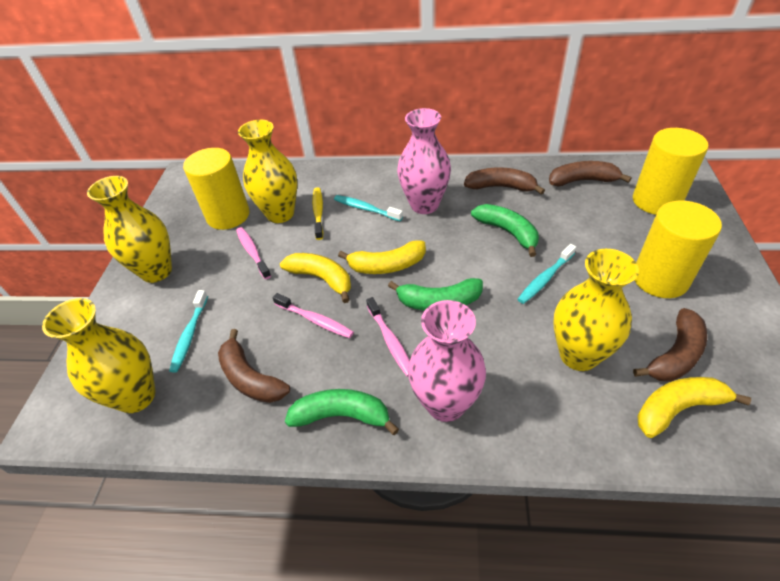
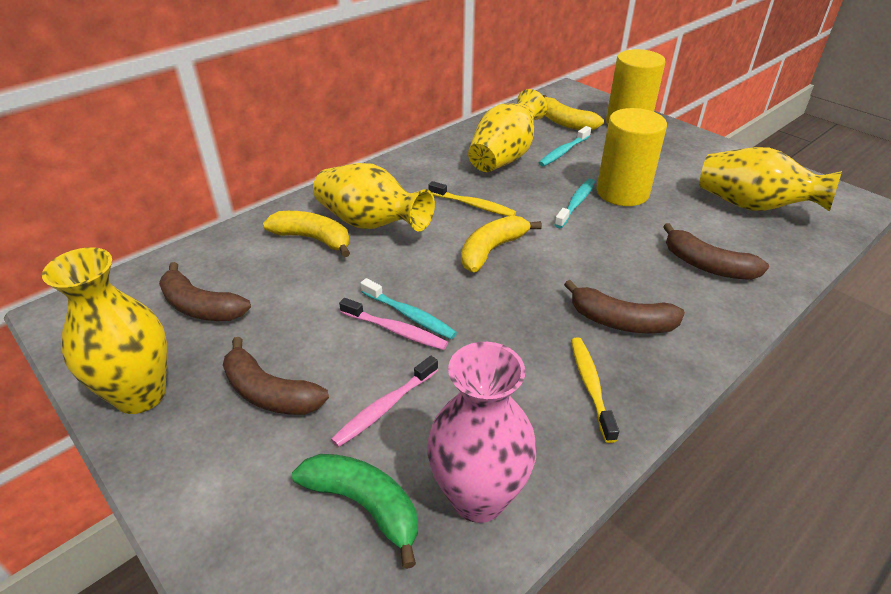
green banana: [285,389,399,435] [388,278,483,311] [471,204,539,257] = 3 -> [292,454,418,569] = 1
pink toothbrush: [236,227,271,279] [273,293,354,338] [366,297,410,377] = 3 -> [331,356,438,447] [339,298,448,350] = 2
pink vase: [397,108,451,214] [408,300,486,422] = 2 -> [427,342,537,523] = 1
yellow cylinder: [183,148,250,230] [633,128,709,215] [634,201,722,298] = 3 -> [596,108,667,206] [606,49,666,125] = 2
yellow toothbrush: [312,187,324,240] = 1 -> [429,181,516,216] [571,337,619,443] = 2

